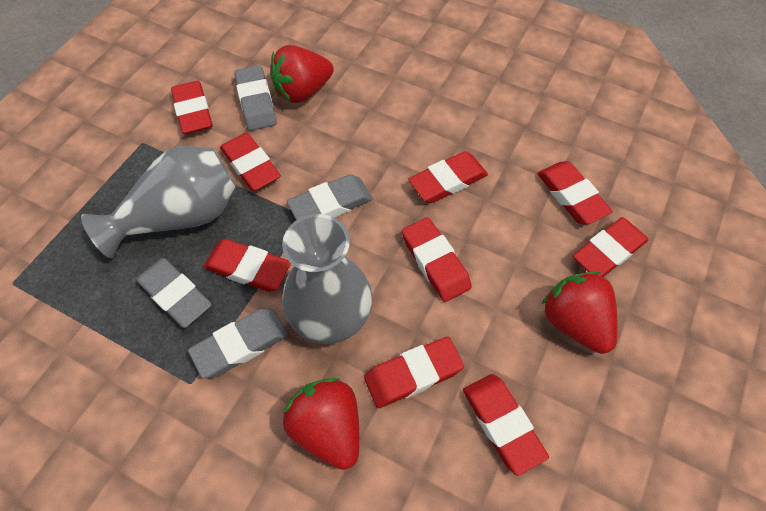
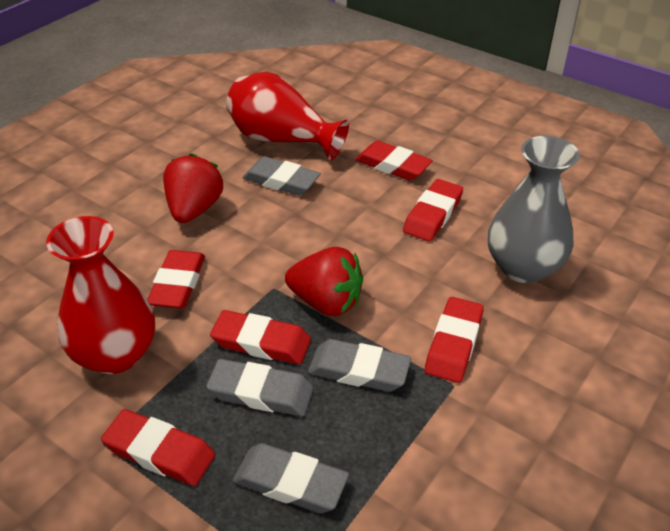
grey vase: [81,146,236,258] [282,214,372,344] = 2 -> [488,136,580,283] = 1
red eraser: [171,81,213,134] [203,239,291,292] [220,133,281,191] [364,337,464,408] [402,217,472,302] [408,151,488,203] [463,374,549,476] [537,161,613,224] [573,217,649,277] = 9 -> [101,409,215,486] [147,250,205,309] [210,310,311,364] [355,140,433,181] [403,179,463,241] [425,297,484,383] = 6
red strawberry: [270,45,334,103] [283,378,359,470] [541,271,618,354] = 3 -> [163,153,223,223] [285,247,363,316] = 2
red vase: none = 0 -> [46,216,155,374] [226,72,349,160] = 2

